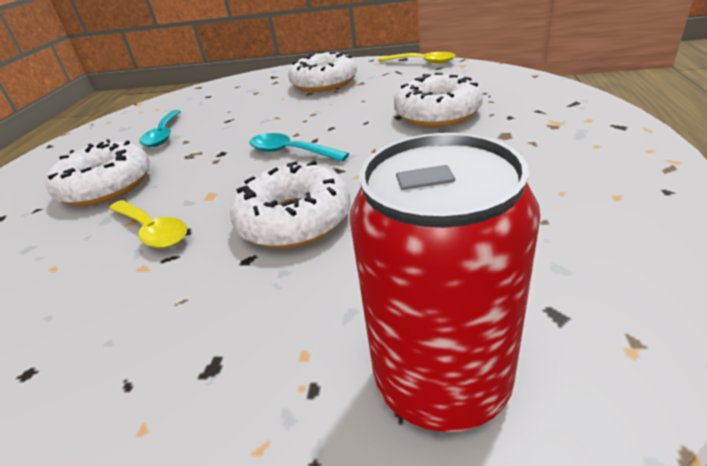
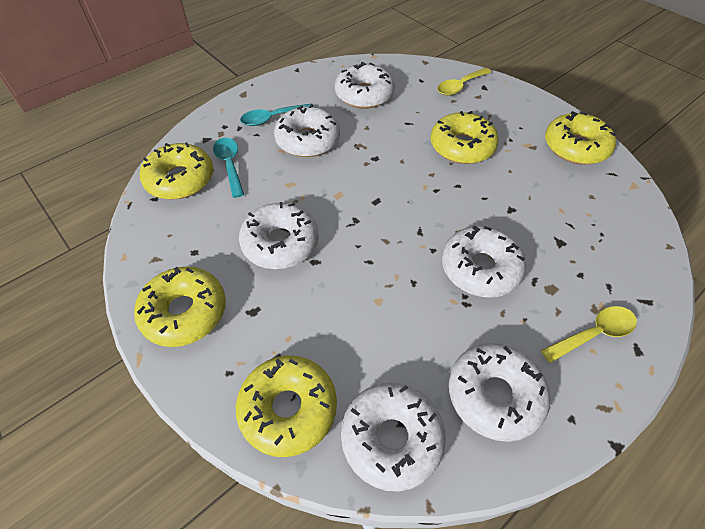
red can: [350,133,541,432] = 1 -> none = 0
white donut: [46,139,150,206] [230,160,351,248] [288,52,357,92] [394,73,483,127] = 4 -> [239,202,318,269] [274,104,340,157] [335,62,395,108] [341,383,446,492] [442,225,526,298] [449,343,551,442] = 6
yellow donut: none = 0 -> [134,266,226,347] [140,142,213,200] [236,356,337,457] [431,111,499,164] [545,111,616,165] = 5

